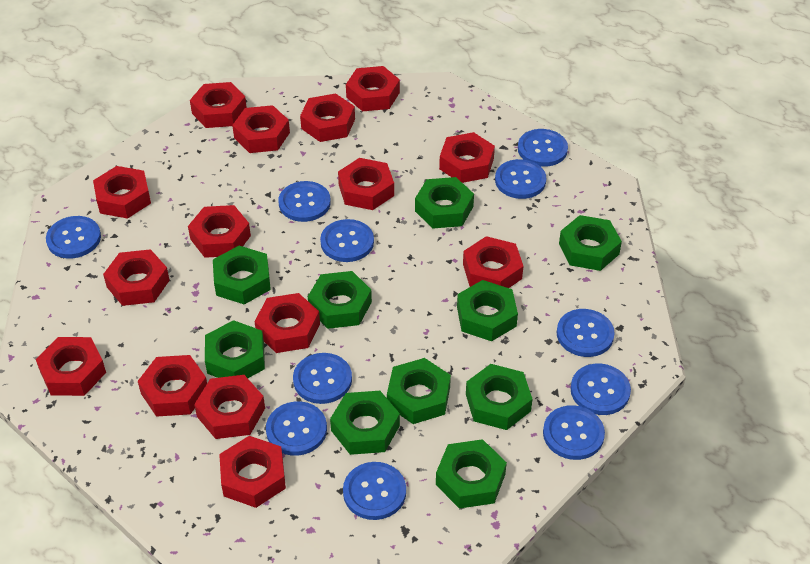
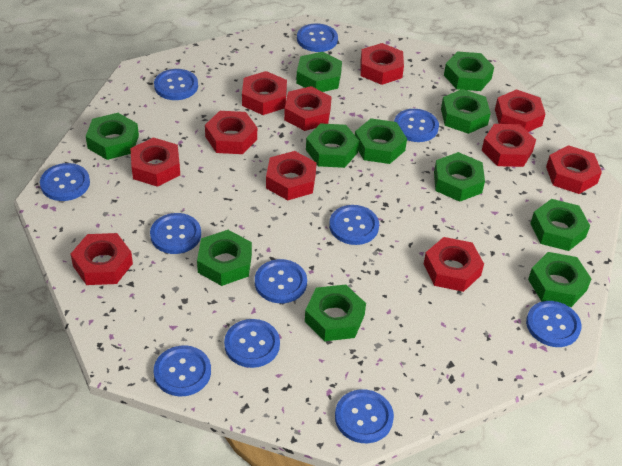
green nut: [205,320,265,378] [213,246,271,305] [308,271,372,329] [330,391,400,455] [387,358,451,424] [415,177,474,228] [436,439,507,509] [457,280,518,341] [466,364,533,430] [559,215,622,271] = 10 -> [86,113,139,160] [197,230,252,286] [296,52,342,92] [305,285,366,341] [306,123,359,168] [355,118,407,164] [434,152,485,202] [441,89,491,134] [444,51,494,91] [528,252,592,307] [530,199,590,251] = 11
red nut: [36,337,106,396] [93,166,151,219] [103,249,170,306] [138,355,207,417] [188,205,251,258] [190,82,247,128] [194,375,265,439] [219,436,286,508] [232,105,290,153] [254,293,320,353] [300,93,355,142] [338,158,394,210] [346,66,400,111] [439,132,495,183] [463,236,524,288] = 15 -> [71,233,133,285] [130,137,180,187] [205,111,257,154] [242,71,287,115] [266,151,316,200] [284,86,332,131] [360,43,404,85] [424,237,484,292] [482,124,536,167] [495,89,545,132] [546,145,602,194] = 11

